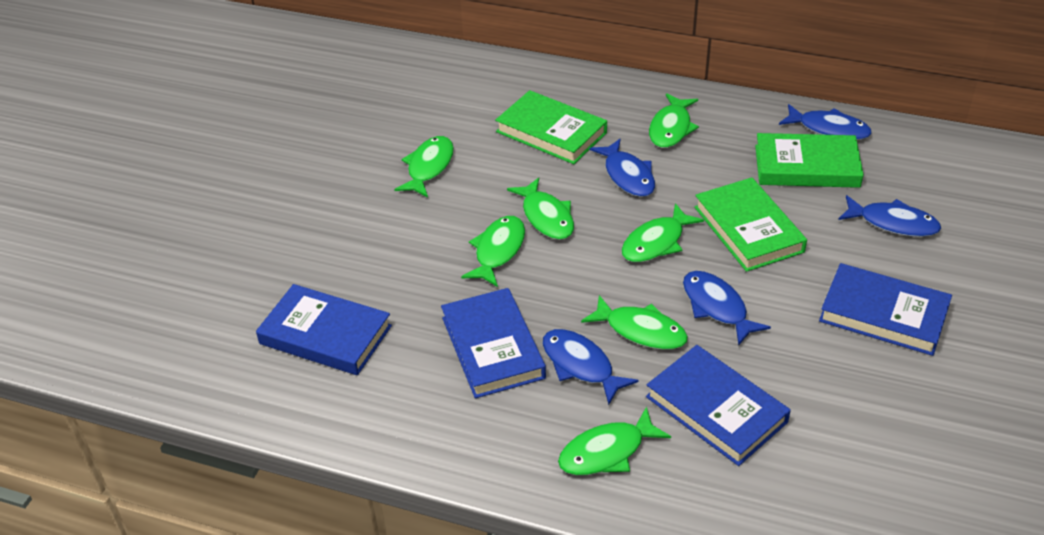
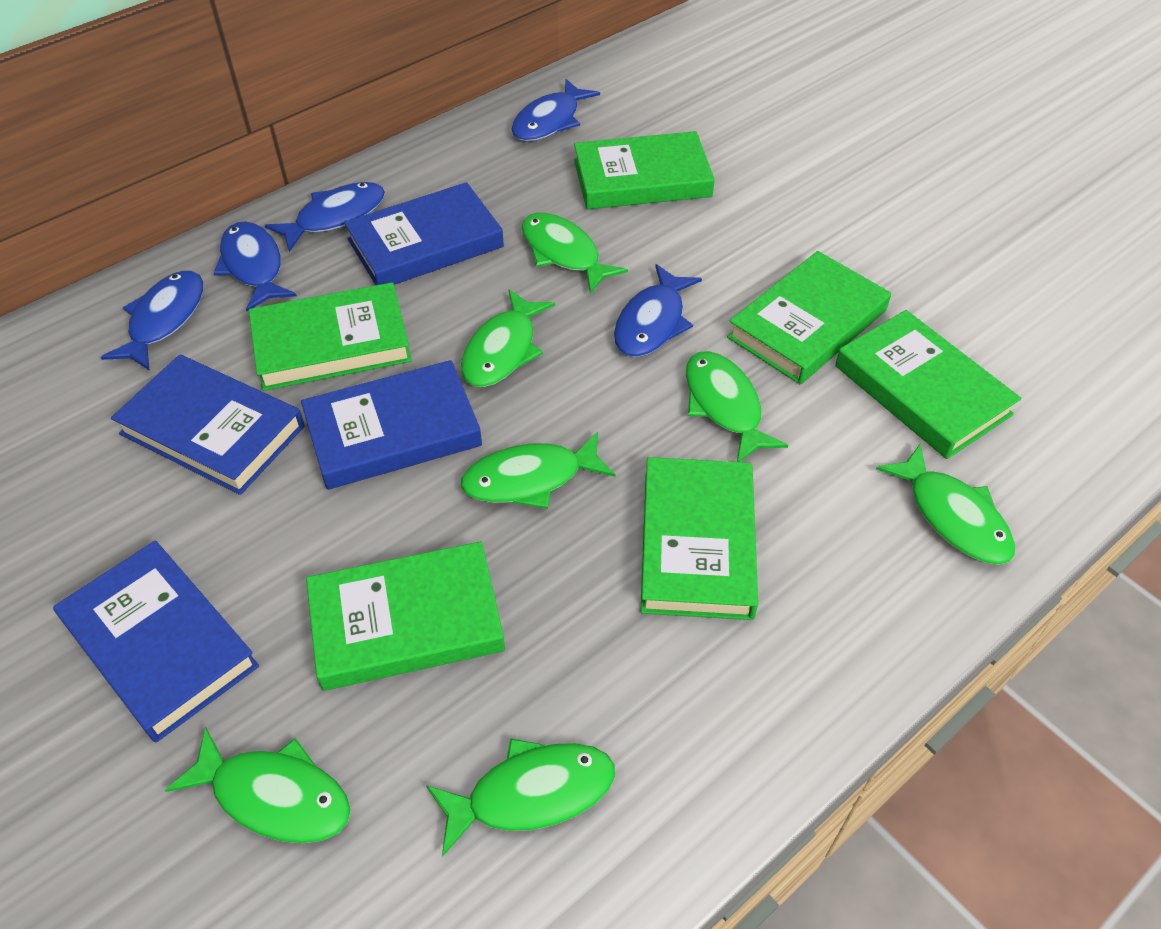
green book: [495,90,607,164] [694,177,807,272] [755,133,864,188] = 3 -> [249,282,412,391] [306,542,505,691] [574,131,715,209] [640,457,758,620] [727,251,891,384] [835,310,1021,459] = 6

